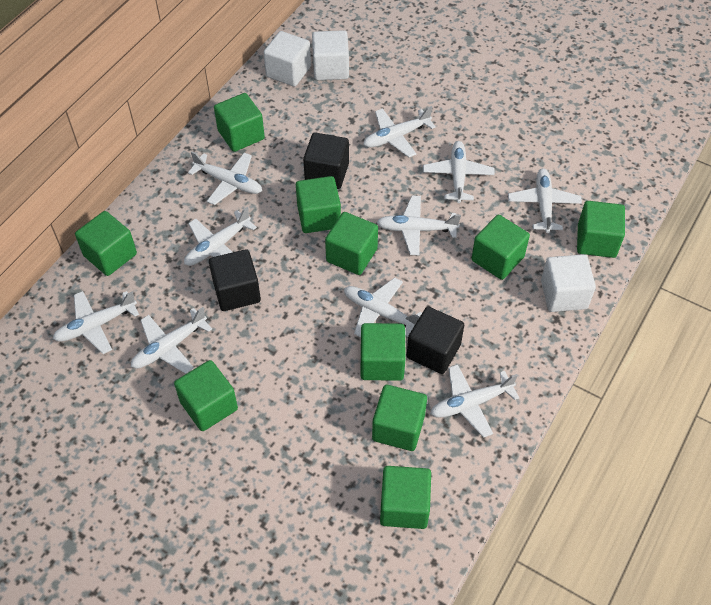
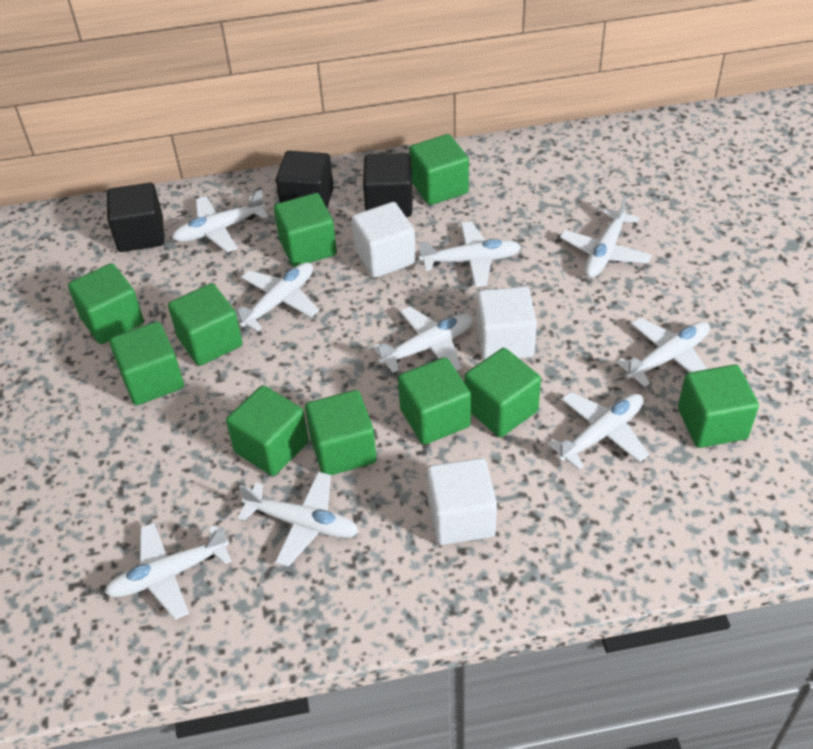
white plane: [53,291,139,354] [131,307,212,374] [184,207,257,266] [188,151,262,205] [344,278,422,337] [363,106,436,157] [376,195,461,255] [423,141,495,203] [430,364,519,438] [508,168,582,233] = 10 -> [105,523,231,620] [172,189,268,253] [235,262,319,332] [238,472,359,567] [373,306,474,373] [419,222,521,287] [547,392,649,470] [560,196,652,278] [616,318,710,387] = 9

